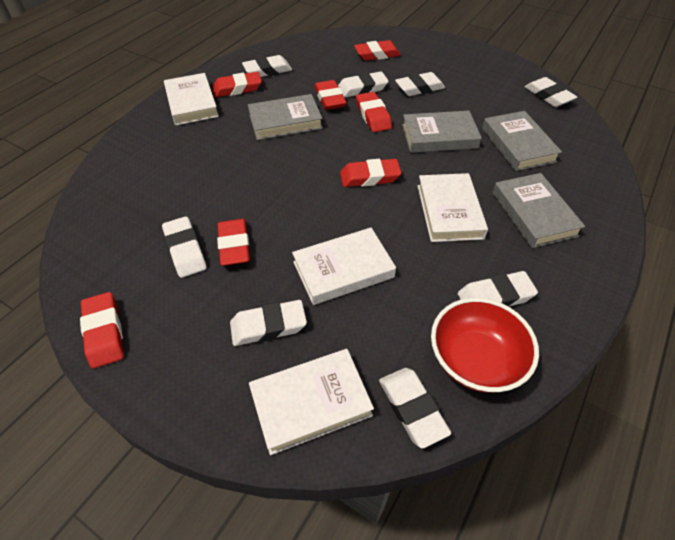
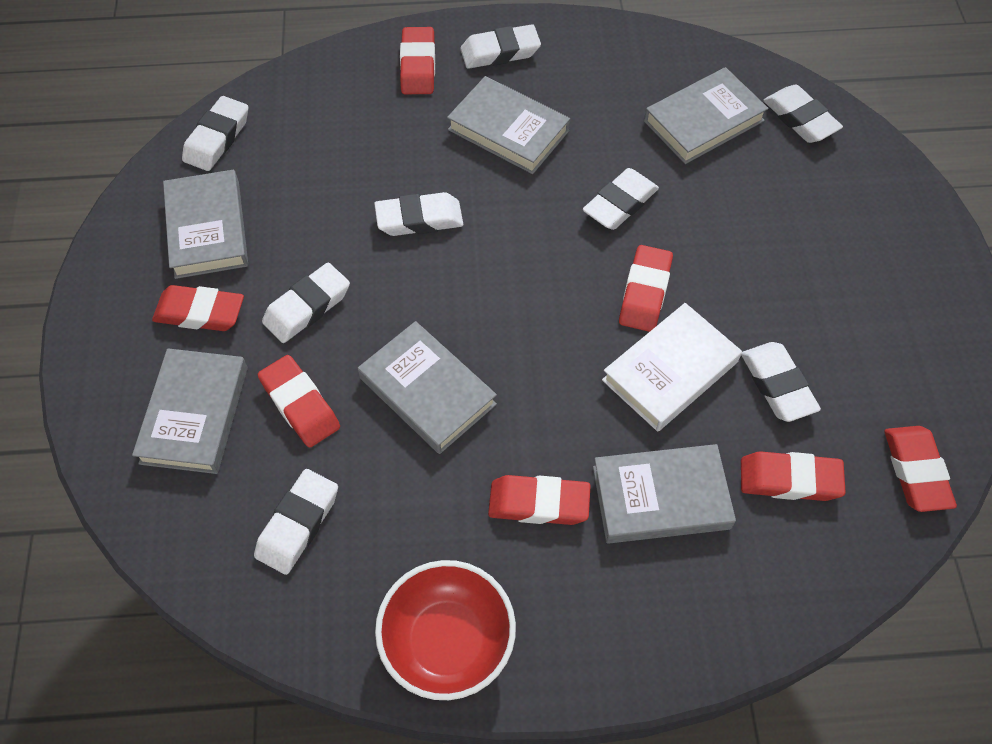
grey book: [248,94,323,140] [402,111,482,153] [482,111,562,171] [492,173,585,248] = 4 -> [132,348,248,474] [163,170,248,279] [358,321,497,454] [447,76,570,174] [593,444,736,544] [644,67,769,164] = 6
white book: [164,73,219,125] [249,349,374,455] [292,228,396,305] [418,173,488,242] = 4 -> [602,303,742,432] = 1

